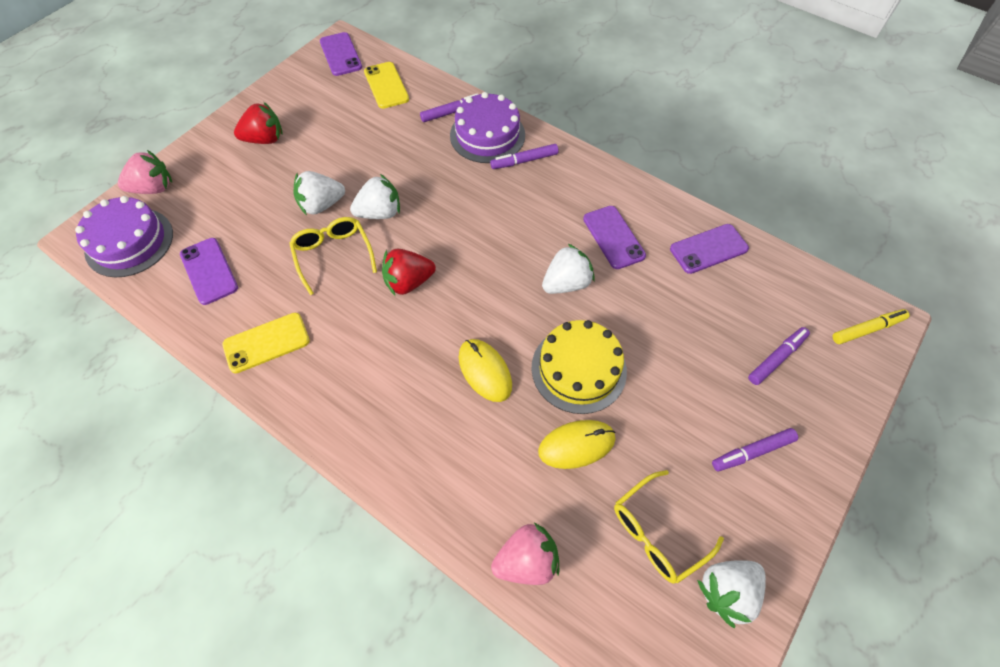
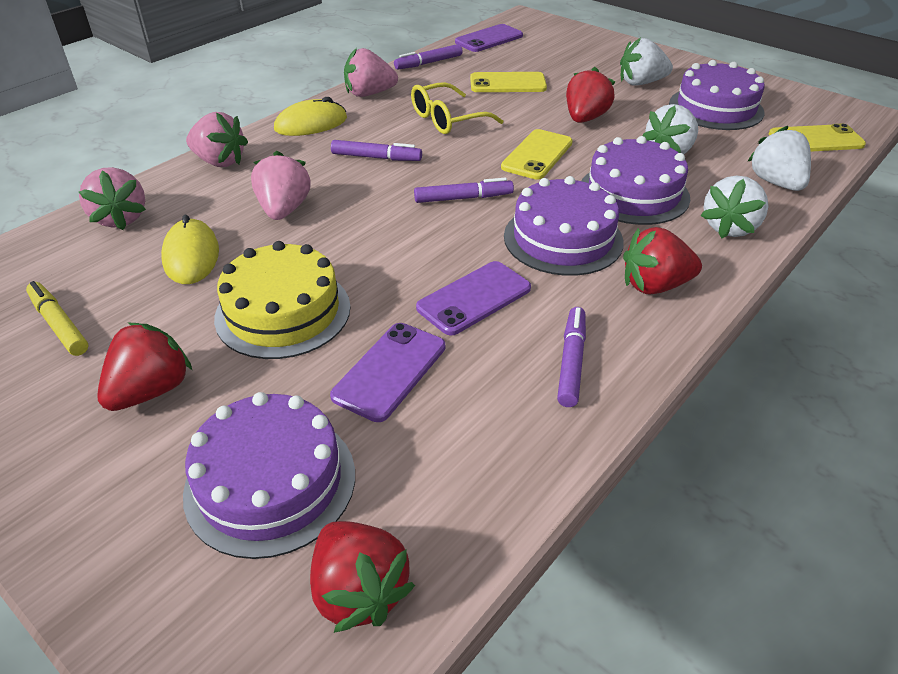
pink strawberry: [118,150,172,194] [491,523,560,585] = 2 -> [79,167,146,230] [186,112,248,167] [251,151,310,220] [344,48,398,97] = 4
purple cake: [75,196,173,278] [450,92,525,163] = 2 -> [183,392,355,559] [504,176,624,276] [581,136,690,225] [669,60,764,130] = 4
purple phone: [180,238,238,305] [320,32,362,76] [583,206,646,269] [670,224,749,274] = 4 -> [330,323,445,422] [416,261,531,335] [455,24,523,52] = 3
red strawberry: [234,102,283,144] [382,249,436,295] = 2 -> [97,323,193,411] [310,521,415,633] [566,67,615,123] [623,227,702,295] = 4
yellow glasses: [289,217,377,295] [614,470,724,584] = 2 -> [411,82,503,134] = 1
yellow phone: [222,313,310,373] [364,62,409,109] = 2 -> [470,72,547,92] [501,129,573,179] [769,124,866,152] = 3

